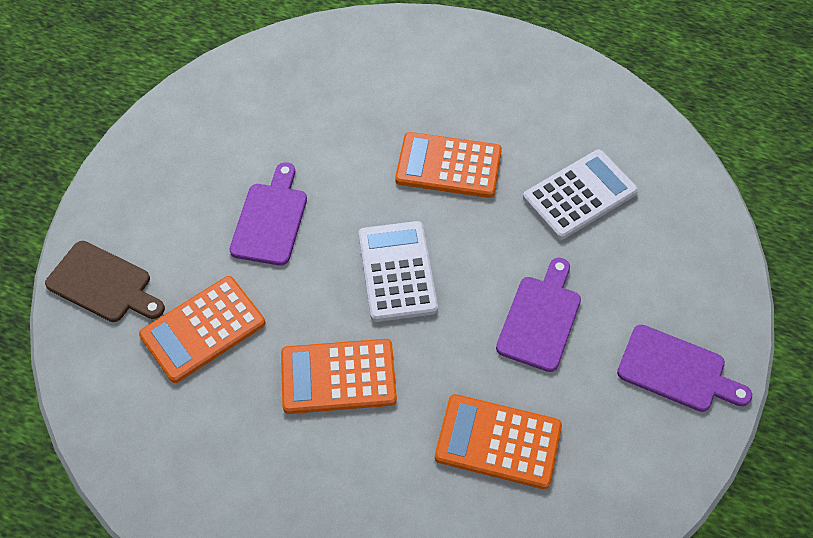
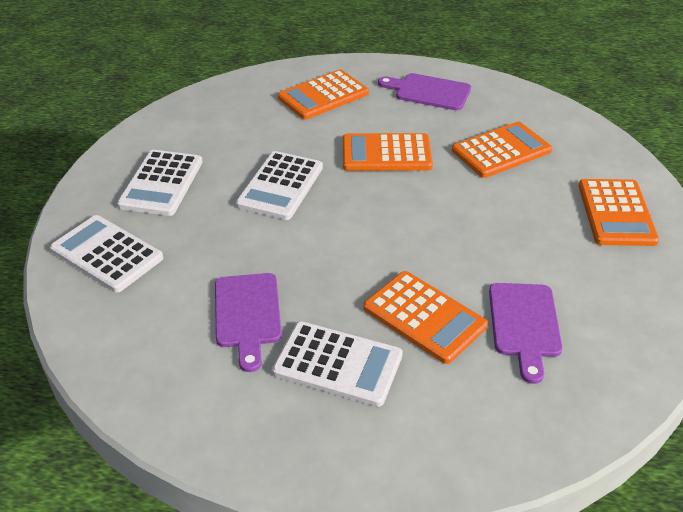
brown cutting board: [45,241,165,322] = 1 -> none = 0
orange calculator: [139,276,265,383] [281,339,397,414] [395,132,502,198] [435,394,562,489] = 4 -> [278,69,369,120] [343,133,433,171] [363,271,488,364] [452,122,552,178] [578,179,659,246] = 5
white calculator: [359,221,438,322] [523,150,638,240] = 2 -> [50,215,163,293] [117,150,203,216] [236,151,323,220] [272,321,403,407] = 4

